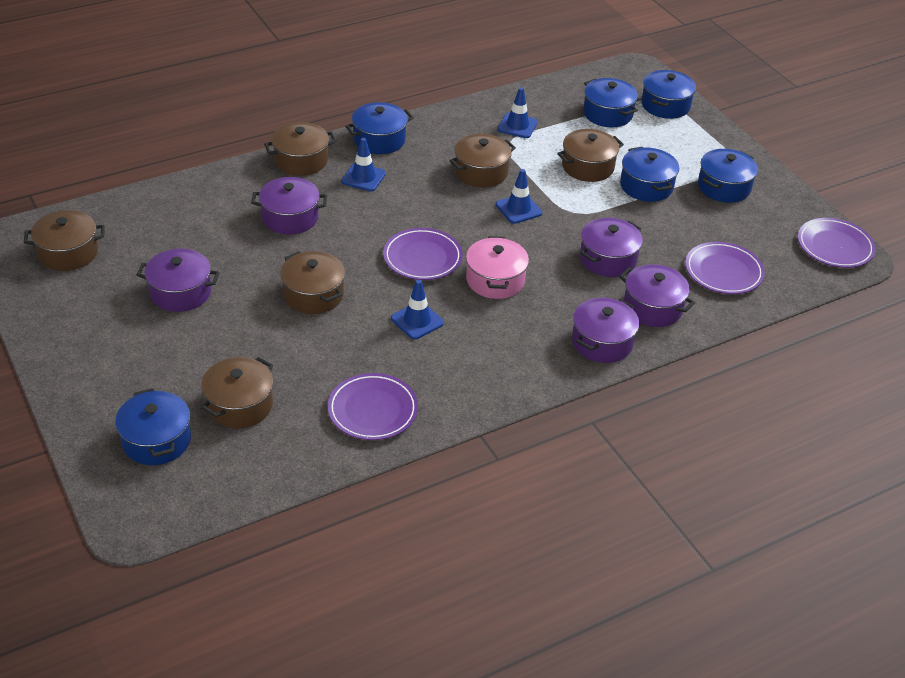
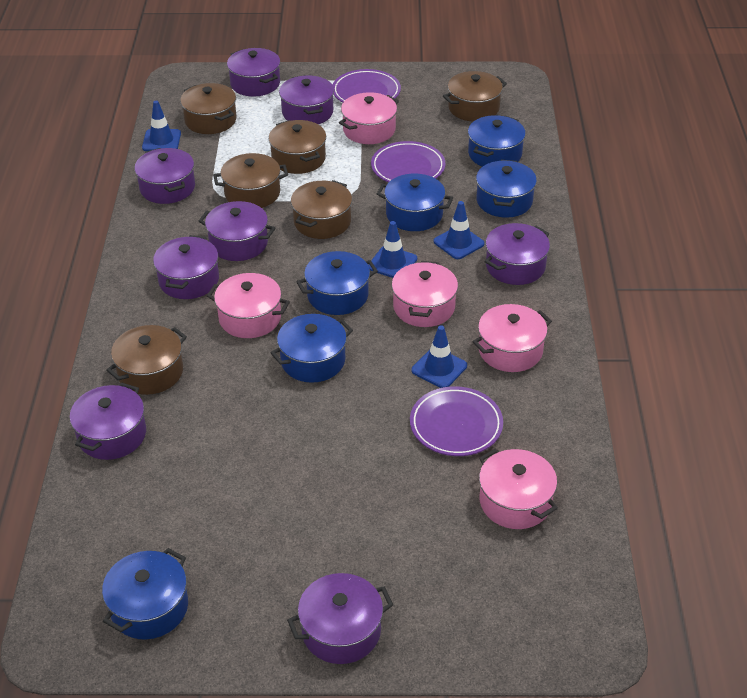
pink pot: [466,236,529,299] = 1 -> [207,273,290,338] [339,92,399,144] [392,261,458,327] [472,304,552,372] [479,449,558,529] = 5
purple plate: [328,373,418,440] [383,228,463,280] [685,242,765,294] [798,218,876,268] = 4 -> [333,69,401,102] [371,141,445,183] [410,386,503,456] = 3
purple pot: [137,249,220,312] [251,177,327,234] [572,298,640,363] [580,218,643,277] [619,264,695,327] = 5 -> [70,383,146,460] [134,148,195,204] [153,235,219,299] [199,201,275,261] [227,48,280,97] [279,75,334,124] [287,573,393,664] [485,223,550,285] = 8

